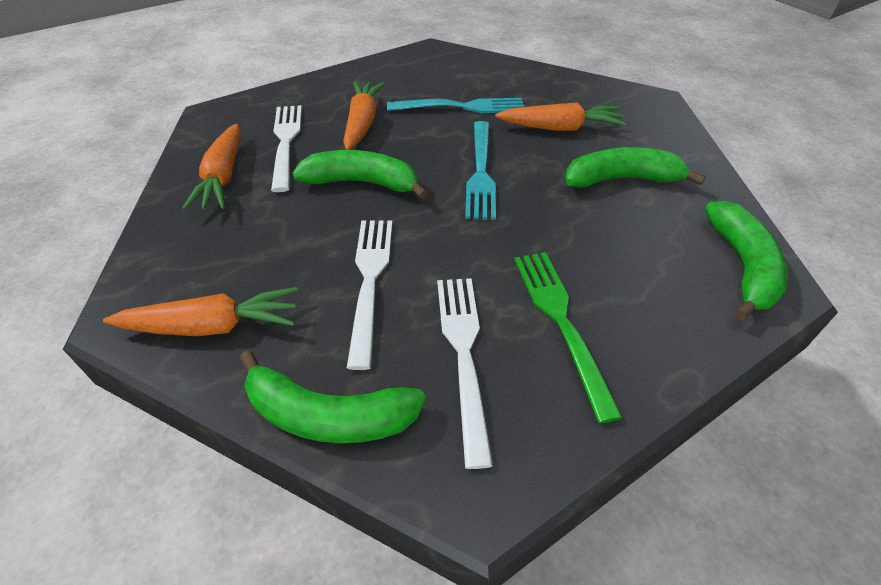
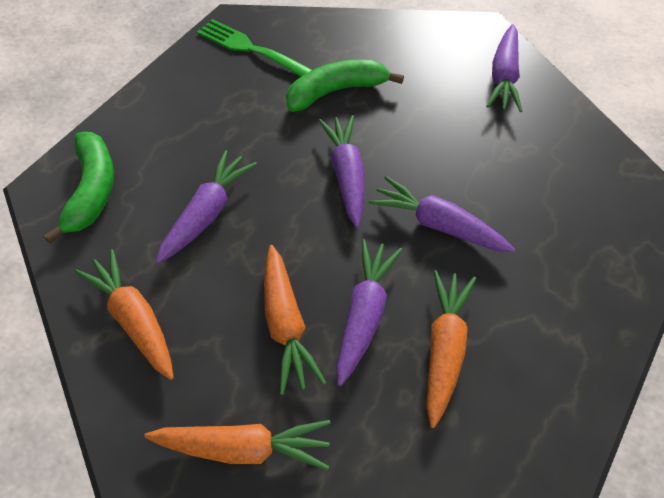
green banana: [240,350,426,443] [292,150,428,199] [565,147,706,188] [705,201,788,320] = 4 -> [44,132,114,243] [286,59,404,112] = 2
purple carrot: none = 0 -> [156,150,257,264] [318,115,365,228] [336,239,402,386] [369,176,515,252] [486,24,522,112] = 5
turquoise fork: [387,98,524,113] [465,121,496,220] = 2 -> none = 0
white fork: [271,105,302,192] [347,221,392,370] [437,278,493,469] = 3 -> none = 0

